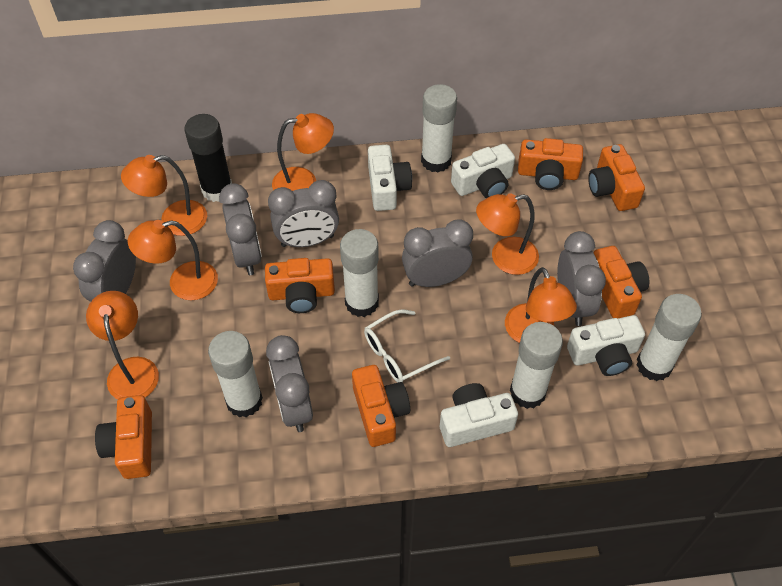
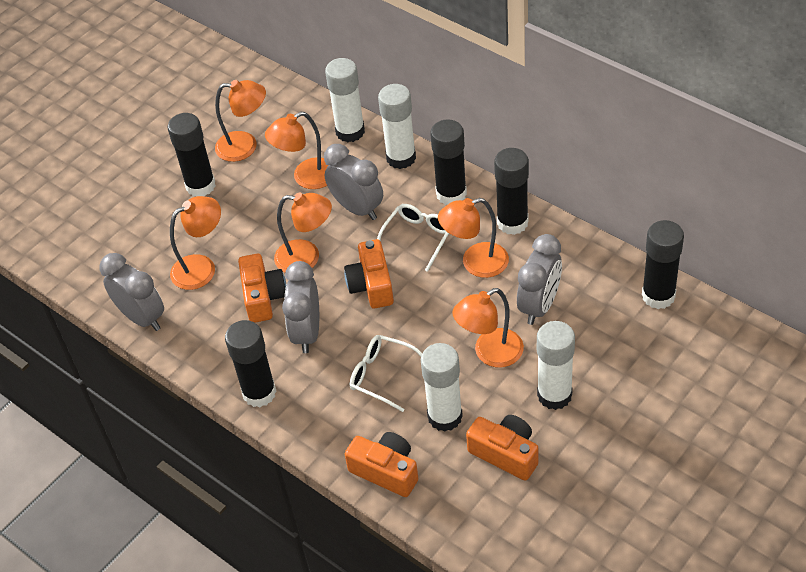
black glue stick: [184,114,232,202] = 1 -> [168,113,216,196] [225,320,276,407] [430,119,467,205] [494,148,529,235] [642,220,684,309] = 5
grey clock: [73,220,136,302] [219,183,262,275] [266,335,313,432] [268,180,339,247] [402,219,473,287] [557,231,606,326] = 6 -> [100,253,164,331] [282,261,319,353] [324,144,383,220] [517,234,562,325] = 4
orange camera: [95,395,152,479] [265,258,335,313] [352,365,410,447] [518,138,583,190] [588,144,645,211] [593,246,650,318] = 6 -> [238,254,287,323] [344,239,394,309] [345,432,419,497] [466,415,538,481] = 4
white camera: [368,145,412,211] [440,383,518,447] [451,144,515,198] [567,315,645,376] = 4 -> none = 0
white glasses: [364,309,450,382] = 1 -> [350,335,422,412] [377,204,449,272] = 2
white glue stick: [208,331,263,417] [340,229,379,317] [421,84,457,173] [510,322,563,409] [636,294,702,381] = 5 -> [325,58,365,142] [378,84,416,169] [421,343,463,432] [537,321,575,410] = 4

